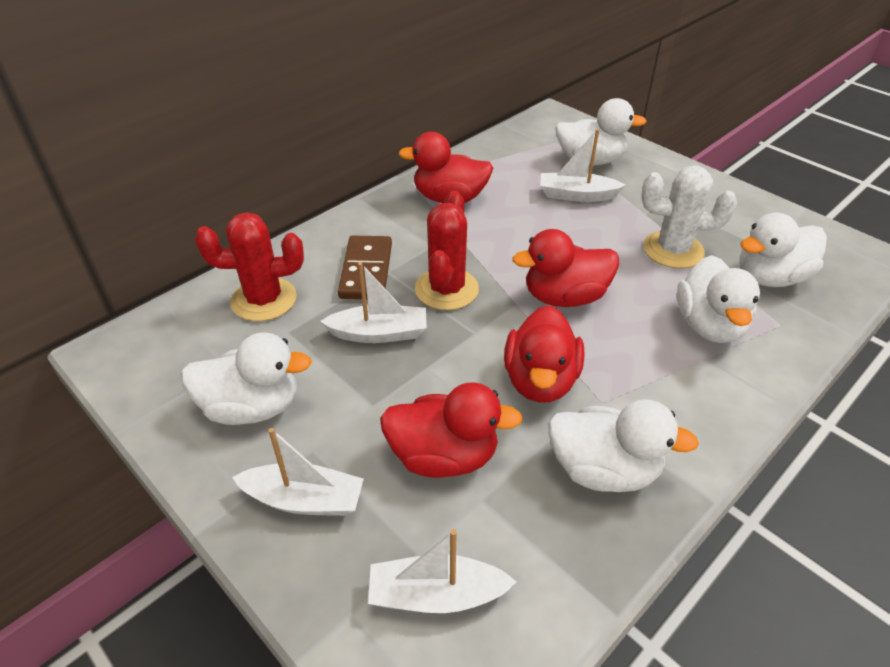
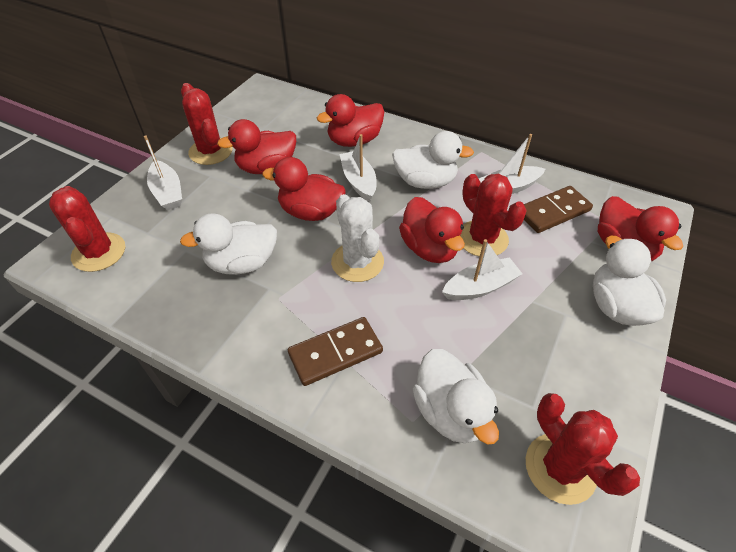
brown domino: [338,236,392,299] = 1 -> [288,317,383,386] [524,186,593,233] = 2
red cactus: [195,212,304,321] [415,191,479,310] = 2 -> [49,186,125,272] [181,83,232,165] [460,174,527,257] [526,393,640,505] = 4
red duck: [380,382,523,478] [398,132,493,203] [504,305,584,403] [512,229,619,307] = 4 -> [217,119,296,174] [262,157,345,221] [317,94,384,147] [399,197,465,263] [598,196,683,261] = 5
white duck: [181,332,312,425] [548,399,699,492] [555,98,646,165] [677,255,760,343] [739,213,827,287] = 5 -> [180,213,277,275] [392,131,474,189] [413,349,499,444] [593,235,666,326] = 4

